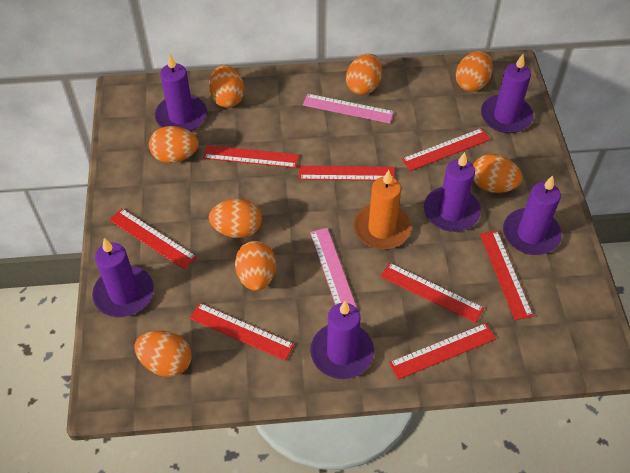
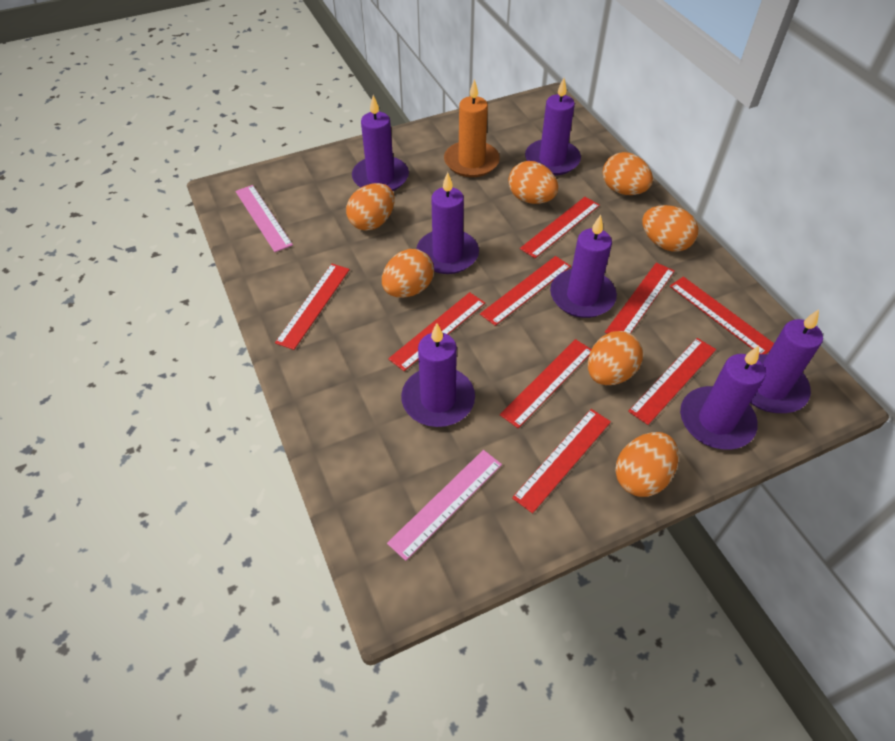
orange egg: [134,331,192,377] [149,126,198,163] [209,65,244,108] [209,199,262,238] [235,241,276,291] [346,54,382,95] [456,51,493,92] [473,154,522,193] = 8 -> [346,183,394,231] [382,249,434,298] [508,161,558,204] [588,331,643,385] [603,152,653,195] [615,432,678,497] [642,205,698,252] = 7
purple candle: [92,238,154,317] [155,54,207,131] [310,301,374,379] [424,152,481,232] [481,54,533,133] [503,175,562,255] = 6 -> [352,95,409,191] [401,323,475,427] [416,172,479,274] [525,78,581,175] [550,215,617,318] [680,345,766,450] [750,309,823,413] = 7
red ruler: [110,209,197,270] [190,303,295,361] [203,145,299,168] [299,166,395,181] [380,263,484,323] [389,323,496,380] [402,128,491,171] [480,231,533,320] = 8 -> [275,264,350,350] [388,292,485,371] [480,256,571,326] [500,339,591,428] [512,409,611,513] [520,197,600,258] [605,263,675,334] [628,338,716,425] [670,277,774,354] = 9

